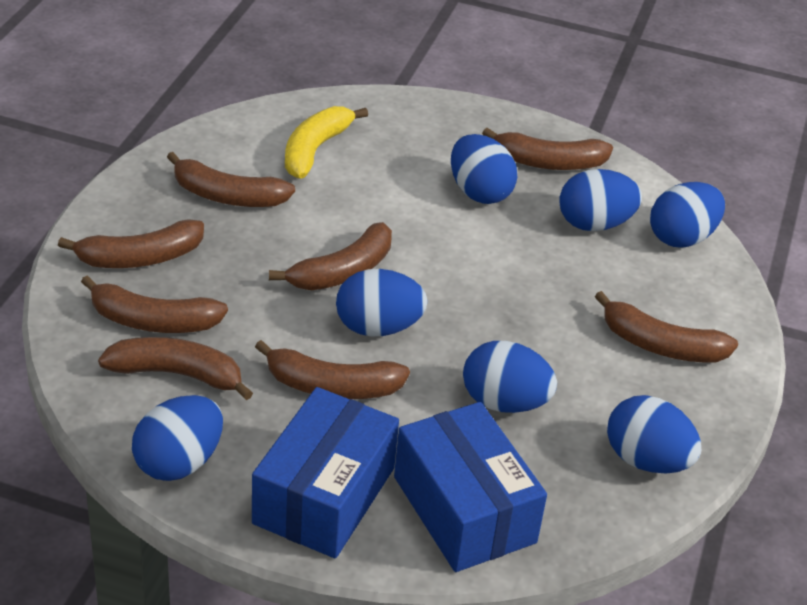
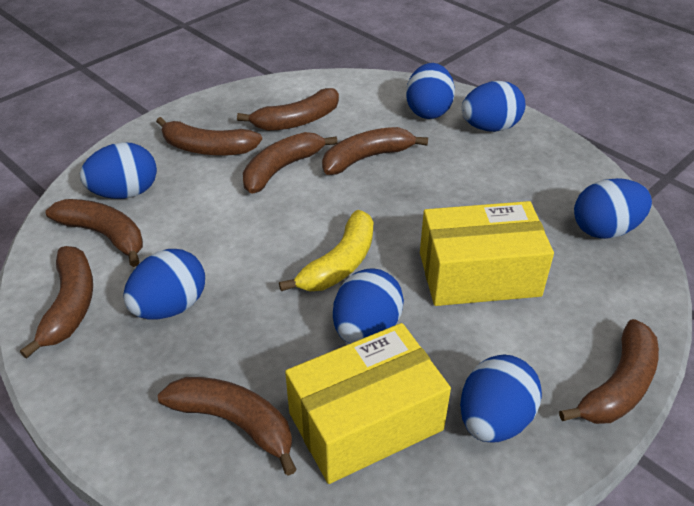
blue box: [252,387,399,558] [394,402,547,572] = 2 -> none = 0
yellow box: none = 0 -> [285,323,451,484] [420,201,554,306] = 2

